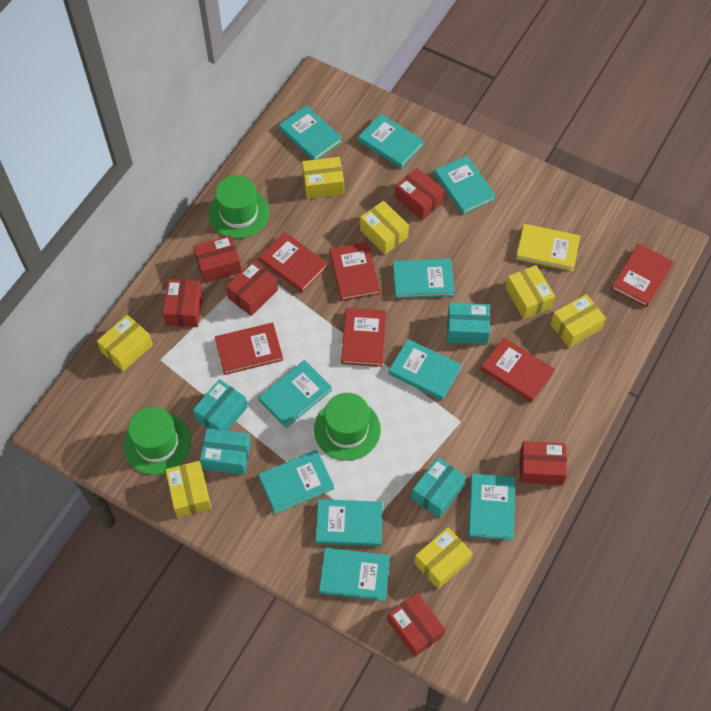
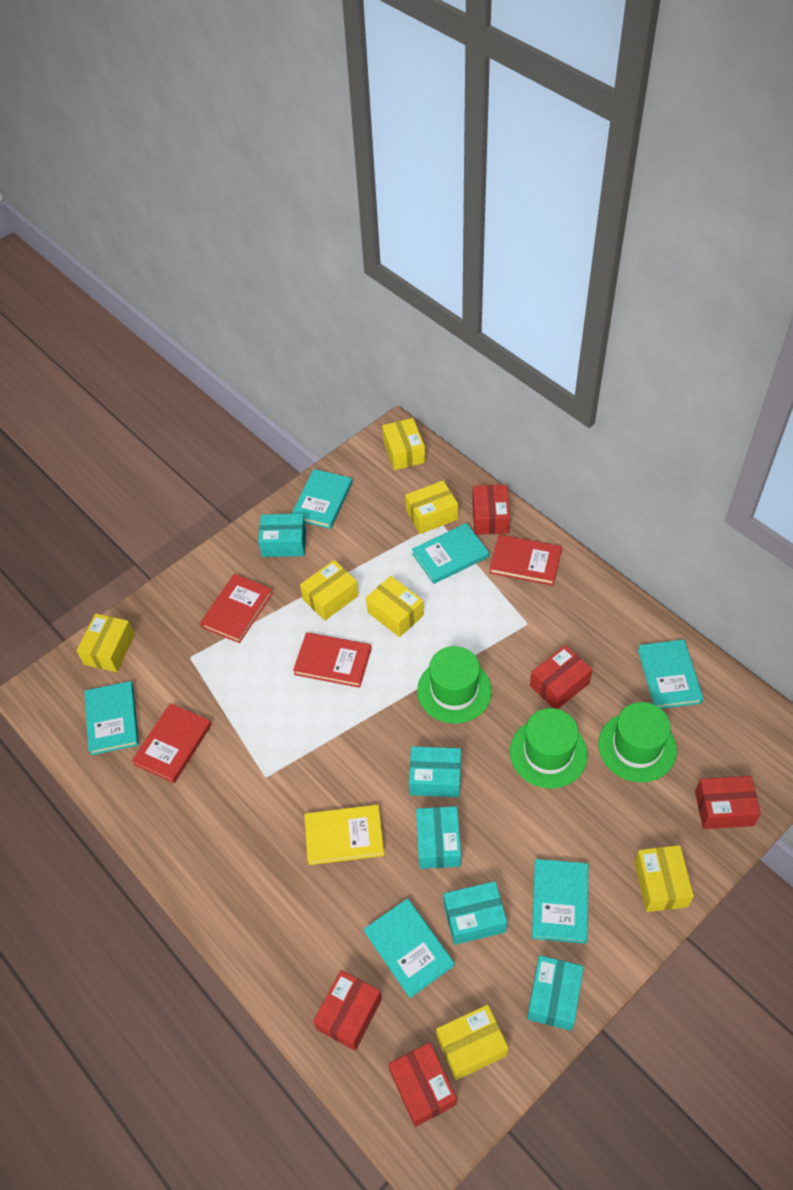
red book: [215,323,283,375] [259,232,328,293] [330,242,380,301] [341,308,386,367] [481,337,555,402] [611,244,674,308] = 6 -> [132,703,212,783] [200,574,273,643] [293,632,371,688] [489,535,562,586] = 4
red box: [163,279,203,327] [193,235,242,283] [226,261,278,316] [387,592,445,657] [395,168,444,220] [520,441,567,485] = 6 -> [313,970,382,1051] [388,1042,457,1127] [472,485,510,535] [530,645,592,709] [695,776,761,829] = 5
turquoise book: [258,360,332,428] [258,450,334,514] [279,105,342,160] [316,499,383,546] [319,548,390,601] [358,114,424,168] [388,339,461,400] [393,259,455,299] [434,156,496,214] [468,474,515,541] = 10 -> [84,681,139,755] [291,469,352,529] [364,898,454,998] [412,523,489,584] [532,859,588,944] [638,639,703,709] = 6
turquoise box: [193,379,247,431] [200,428,251,475] [411,457,466,518] [447,303,490,344] = 4 -> [258,514,306,557] [409,746,461,797] [416,806,461,869] [444,881,507,945] [527,955,584,1031] = 5

